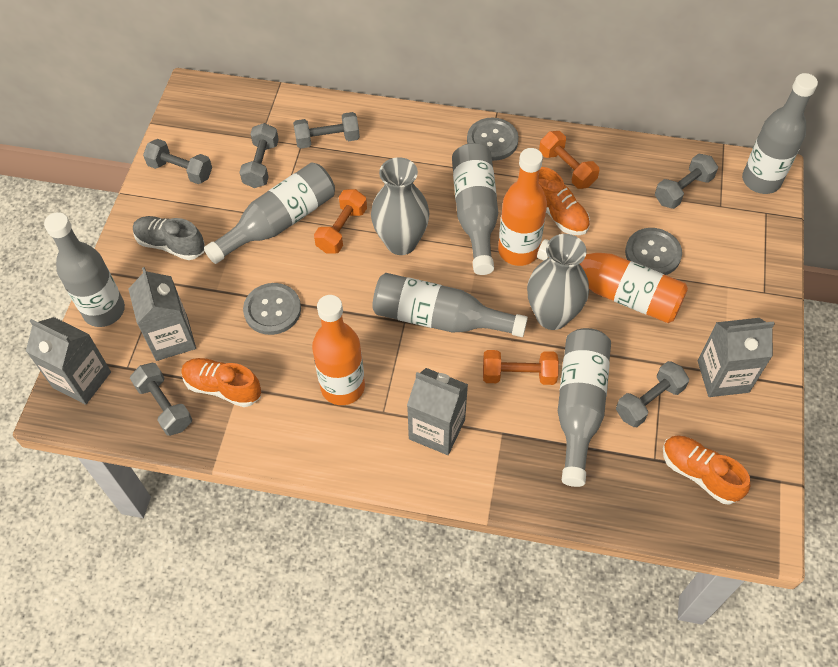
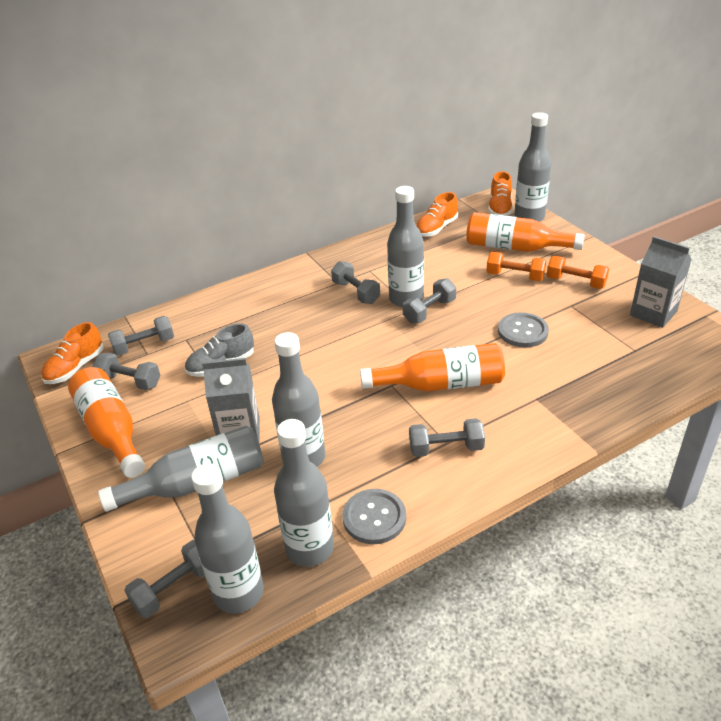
grey button: [243,283,301,335] [467,118,519,161] [625,228,682,275] = 3 -> [342,489,406,544] [498,312,549,347] = 2
grey carton: [26,317,111,405] [128,267,196,361] [407,368,468,455] [698,318,775,397] = 4 -> [202,358,260,444] [630,236,692,328] = 2
grey vase: [371,157,429,255] [527,234,589,330] = 2 -> none = 0
orange dumbbell: [314,189,367,254] [483,350,559,385] [539,131,599,189] = 3 -> [486,252,546,281] [547,256,609,289] = 2

